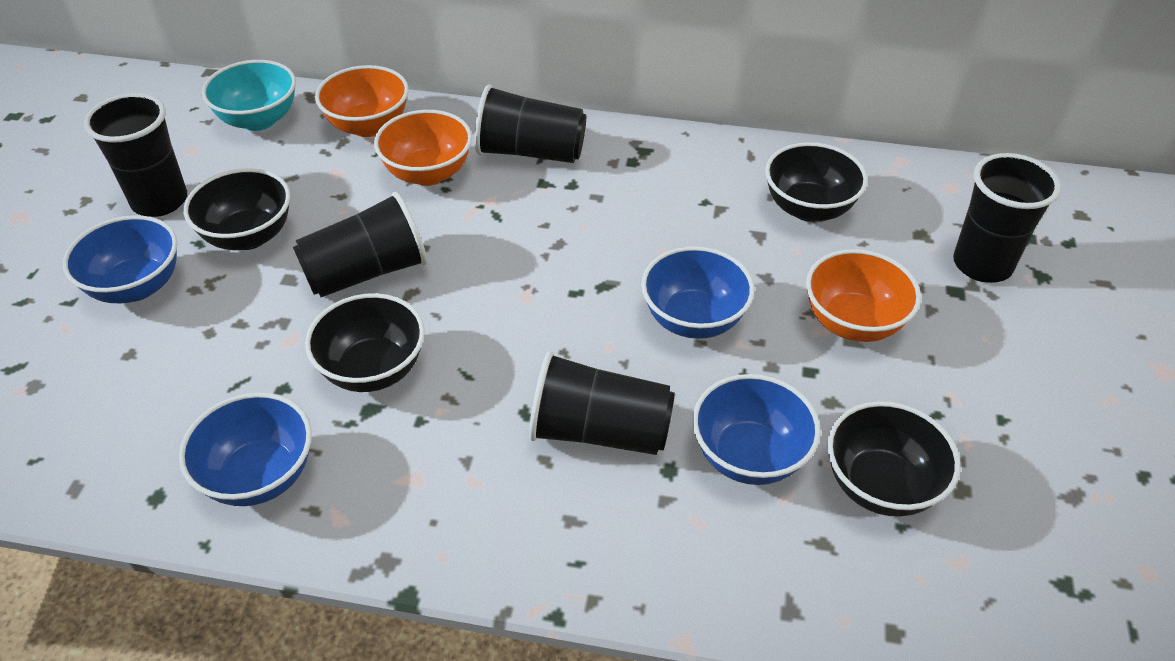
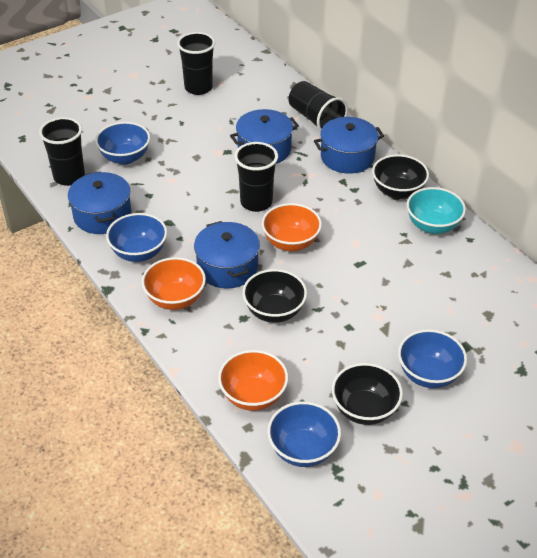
black bowl: [184,168,290,250] [305,293,425,392] [765,142,868,222] [827,401,960,517] = 4 -> [243,269,307,323] [332,363,403,425] [372,154,429,199] = 3
black cup: [84,93,187,217] [293,192,427,297] [475,84,586,163] [529,351,675,455] [953,153,1061,283] = 5 -> [39,117,85,186] [177,32,215,95] [234,142,278,212] [288,81,348,132] = 4
blue pot: none = 0 -> [68,171,132,234] [194,221,260,289] [230,109,299,164] [314,117,384,174] = 4

